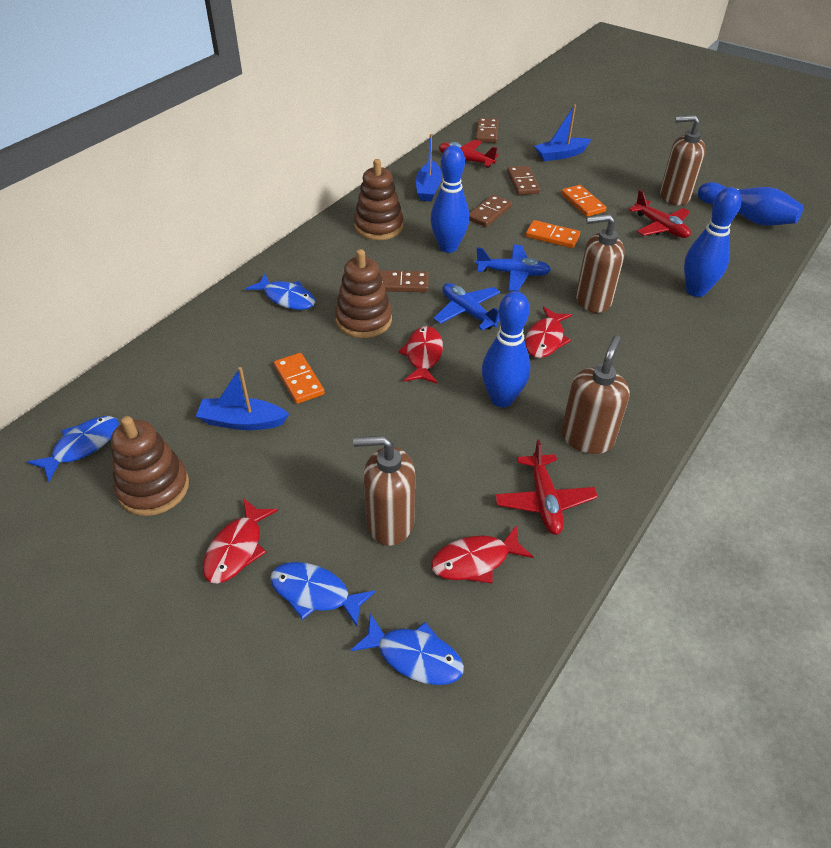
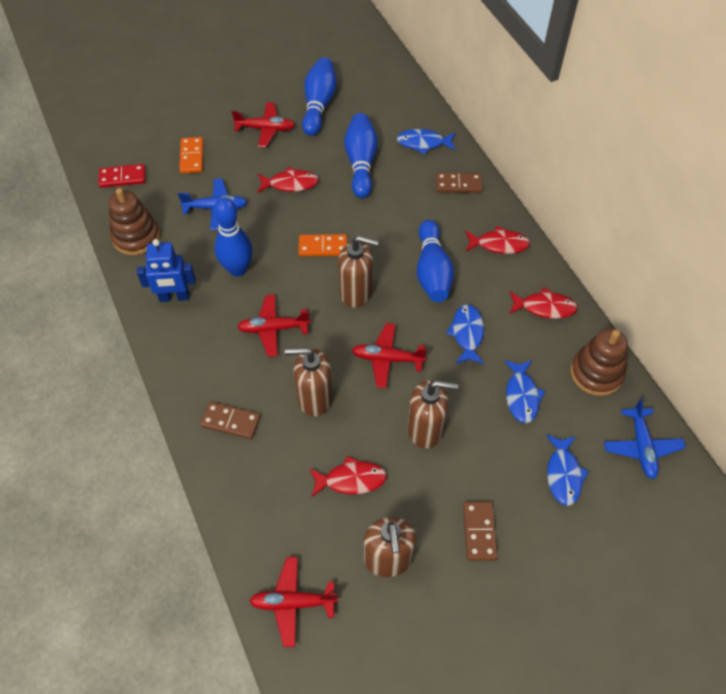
blue boat: [196,367,289,430] [416,134,442,201] [534,104,592,161] = 3 -> none = 0
blue robot: none = 0 -> [137,239,196,302] = 1
brown domino: [379,271,429,292] [469,195,512,227] [476,118,499,143] [507,166,540,195] = 4 -> [200,402,261,439] [436,173,482,193] [463,502,497,561] = 3
brown stacking toy: [111,416,189,516] [335,249,392,338] [354,159,404,240] = 3 -> [109,188,160,255] [570,329,628,396] = 2
orange domino: [274,353,325,404] [525,220,580,248] [561,185,607,217] = 3 -> [179,137,203,173] [299,234,347,256] = 2
red domino: none = 0 -> [98,164,145,188] = 1
red plane: [439,140,498,168] [495,439,598,535] [629,190,691,238] = 3 -> [232,102,295,147] [237,294,310,357] [249,557,338,647] [352,323,427,388] = 4

